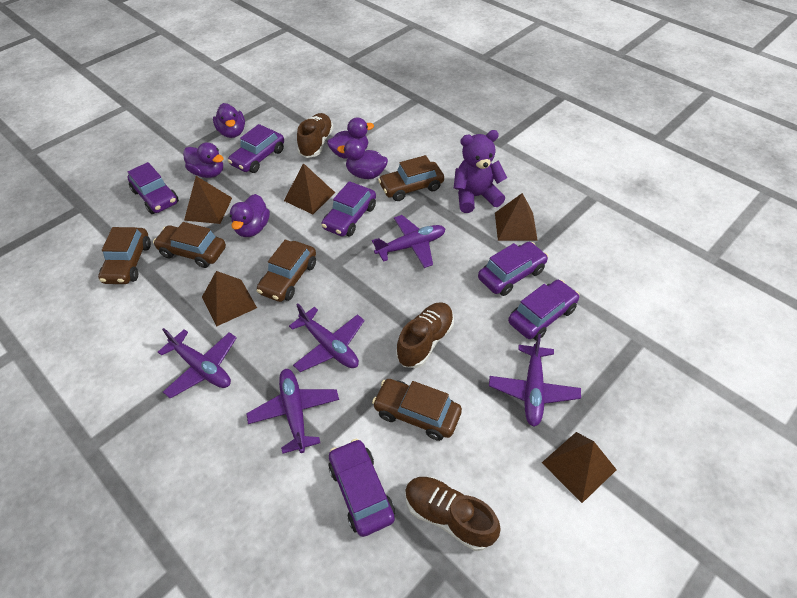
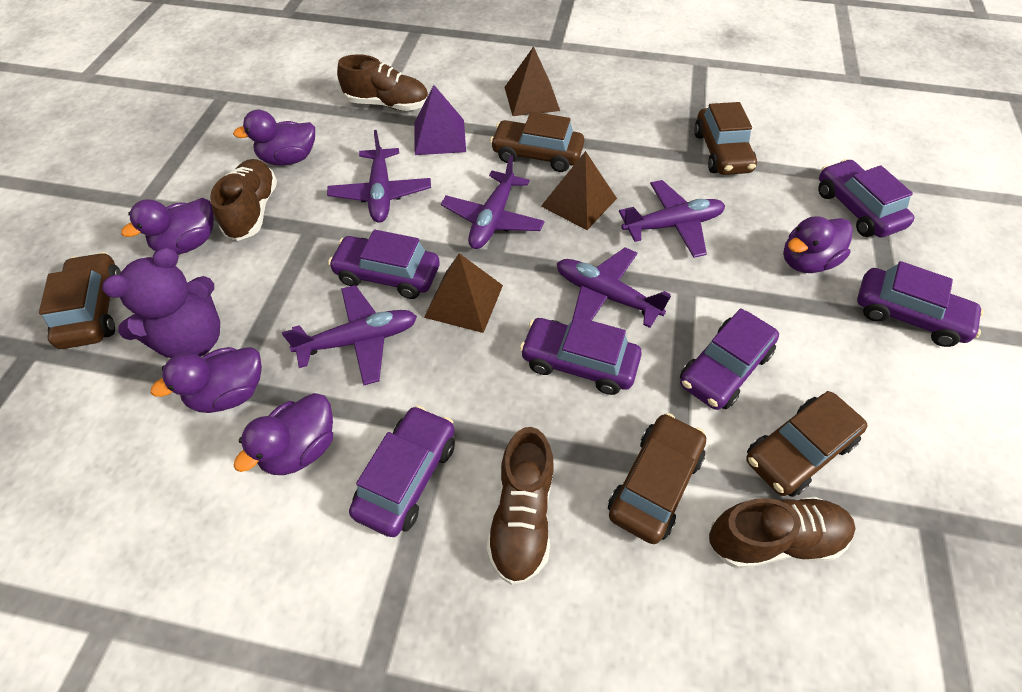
brown pyramid: [184,176,232,224] [202,271,257,327] [284,163,335,214] [495,193,538,241] [542,432,617,503] = 5 -> [424,253,503,333] [504,46,560,116] [541,151,617,230] = 3
brown shoe: [297,113,334,158] [396,302,454,368] [405,476,501,551] = 3 -> [210,159,277,241] [337,54,428,111] [486,427,554,585] [709,497,856,569] = 4
purple pyramid: none = 0 -> [415,85,466,155] = 1

